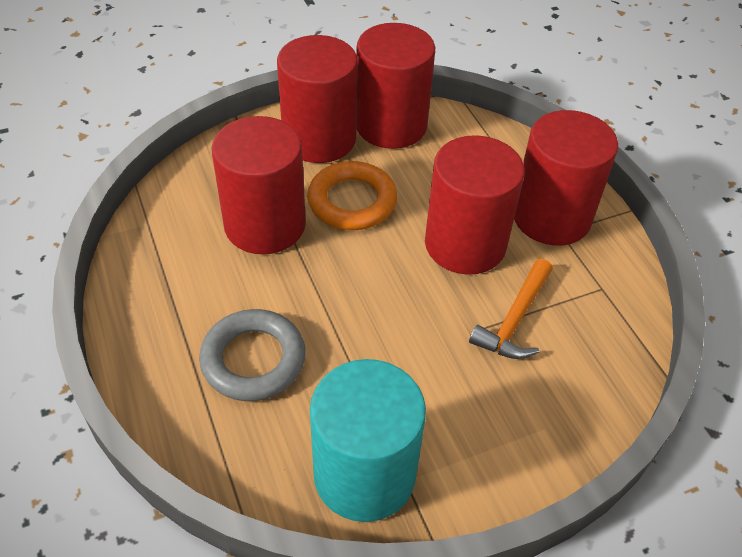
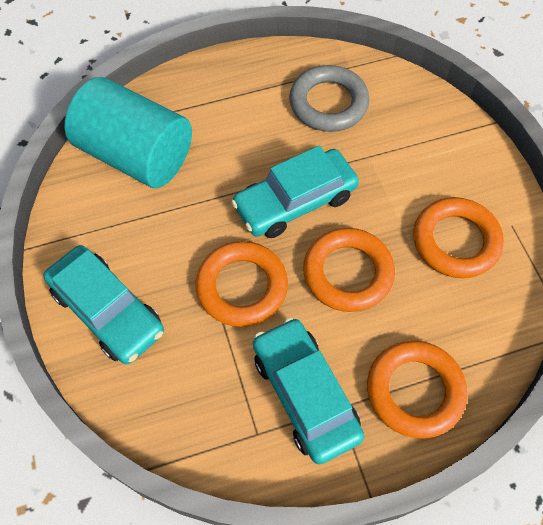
orange hammer: [469,259,553,359] = 1 -> none = 0
orange ring: [307,161,397,230] = 1 -> [195,241,288,327] [303,228,395,312] [367,341,467,439] [413,197,504,278] = 4
red cylinder: [211,116,306,254] [277,35,358,163] [356,23,435,149] [425,135,525,275] [514,110,618,245] = 5 -> none = 0
turquoise car: none = 0 -> [43,245,164,364] [231,146,359,238] [253,318,364,465] = 3

